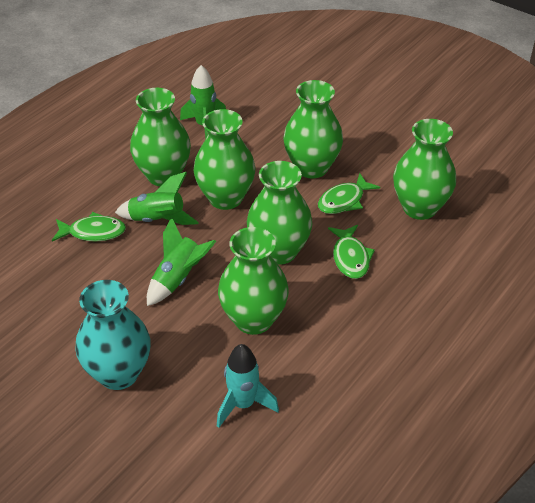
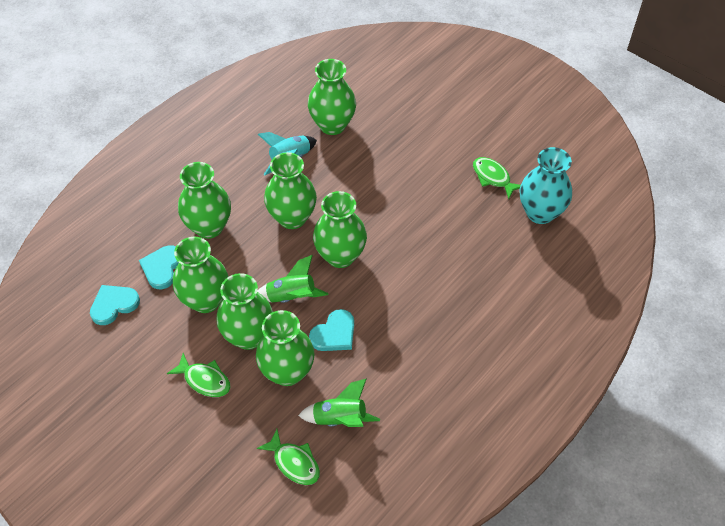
green rocket: [115,172,199,225] [147,217,216,306] [180,65,226,139] = 3 -> [257,255,328,303] [298,378,380,427] = 2
green vase: [130,88,191,186] [193,109,255,210] [218,227,289,335] [247,161,313,265] [283,80,343,178] [393,119,456,220] = 6 -> [173,237,228,313] [178,162,231,239] [216,273,273,350] [256,310,315,386] [264,152,317,229] [308,59,356,135] [313,191,367,268] = 7
turquoise heart: none = 0 -> [90,285,140,325] [139,245,179,289] [309,309,354,351] = 3

